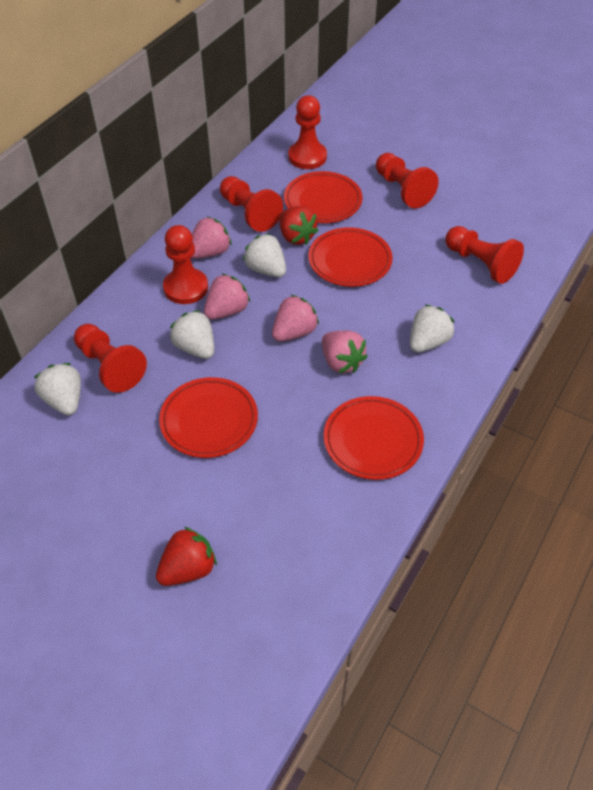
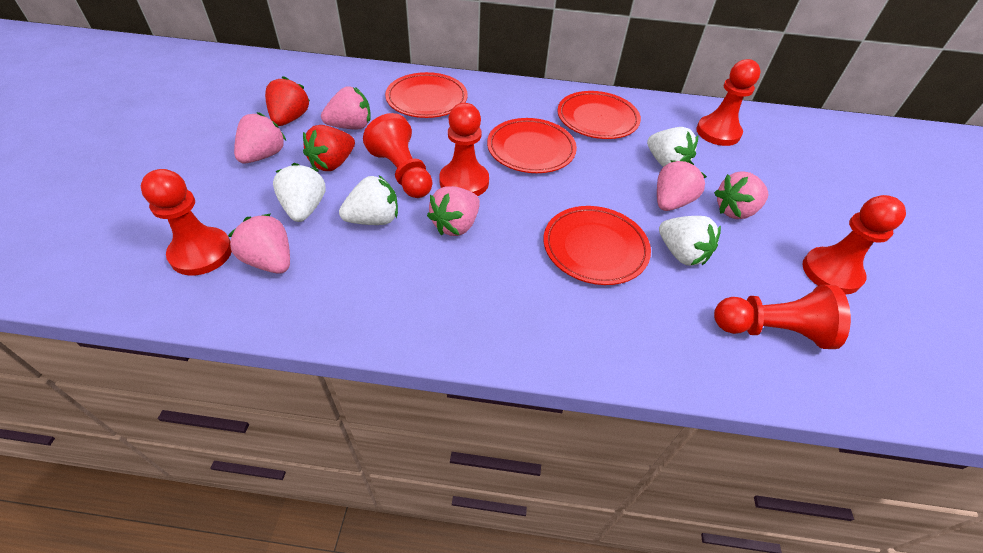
pink strawberry: [191,217,232,259] [204,274,250,320] [272,295,319,342] [322,331,368,373] = 4 -> [228,214,290,274] [234,112,286,163] [321,86,371,130] [427,186,480,236] [657,160,707,211] [714,171,768,219] = 6

